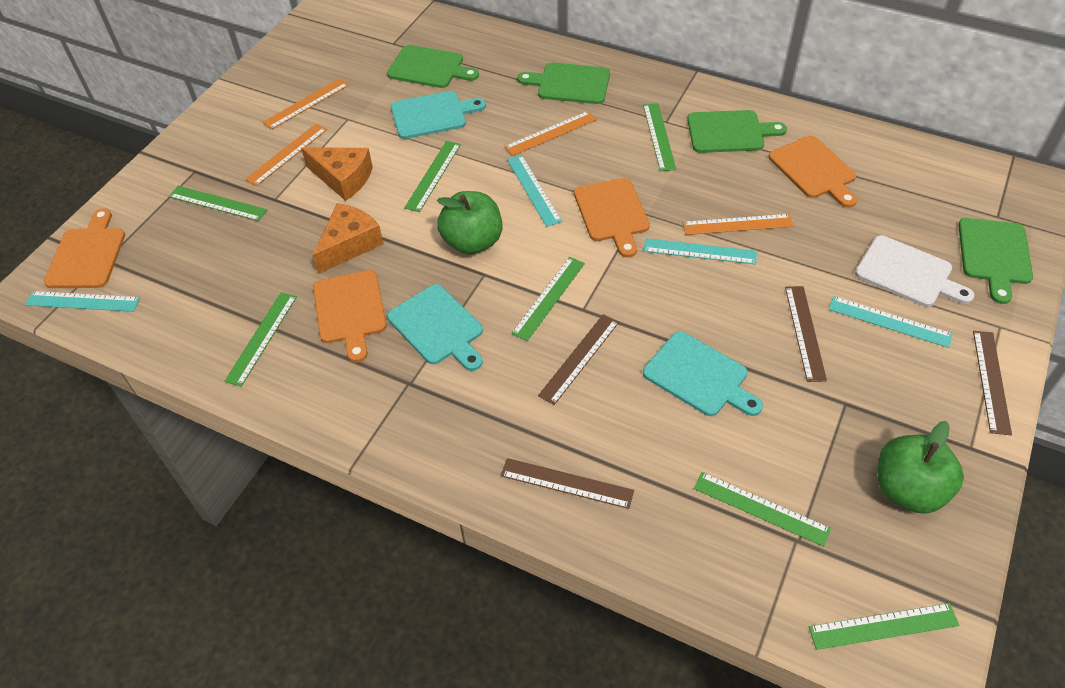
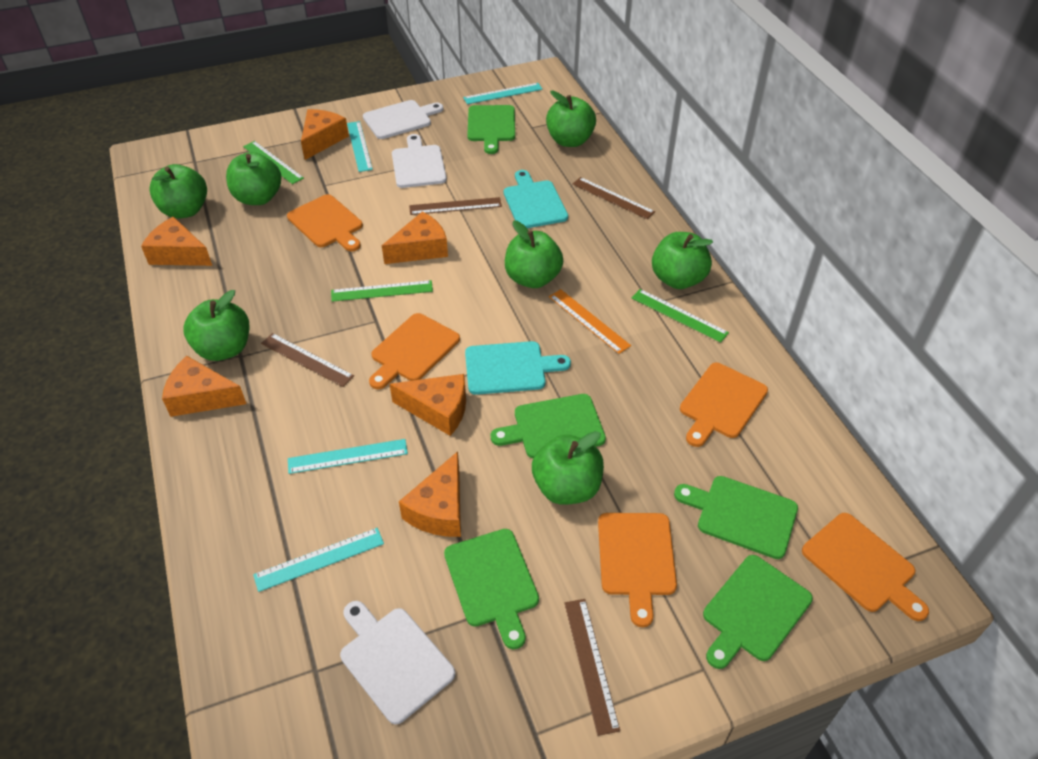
green apple: [437,191,502,254] [878,421,964,514] = 2 -> [149,164,207,219] [183,290,249,361] [226,152,281,205] [505,221,563,288] [532,431,604,505] [546,91,596,147] [652,232,713,289] = 7
green cutting board: [387,45,479,88] [517,62,610,104] [687,110,787,153] [958,218,1033,304] = 4 -> [444,529,539,649] [467,105,515,154] [491,394,606,458] [674,476,798,559] [703,555,813,669] = 5
green ruler: [169,186,267,221] [224,292,297,387] [404,141,461,212] [511,257,585,341] [643,103,676,171] [694,472,831,547] [809,603,959,650] = 7 -> [243,141,304,184] [331,280,433,302] [631,289,729,343] = 3
orange cheese: [301,147,373,201] [312,203,384,274] = 2 -> [141,217,212,266] [162,356,246,417] [301,109,349,160] [382,212,448,264] [389,374,466,436] [399,451,461,537] = 6
orange cutting board: [44,208,125,288] [313,270,387,362] [574,178,650,258] [768,136,857,208] = 4 -> [287,194,363,252] [369,313,460,389] [598,513,677,627] [680,363,768,447] [802,513,929,621] = 5
orange ruler: [245,124,327,186] [263,78,349,130] [504,111,597,156] [683,214,794,235] = 4 -> [549,289,631,354] = 1
turquoise cutting board: [387,284,483,371] [391,91,486,139] [643,331,763,416] = 3 -> [465,341,571,395] [504,170,568,228] = 2
white cutting board: [855,235,974,307] = 1 -> [340,601,455,724] [363,100,443,139] [392,134,447,188] = 3

